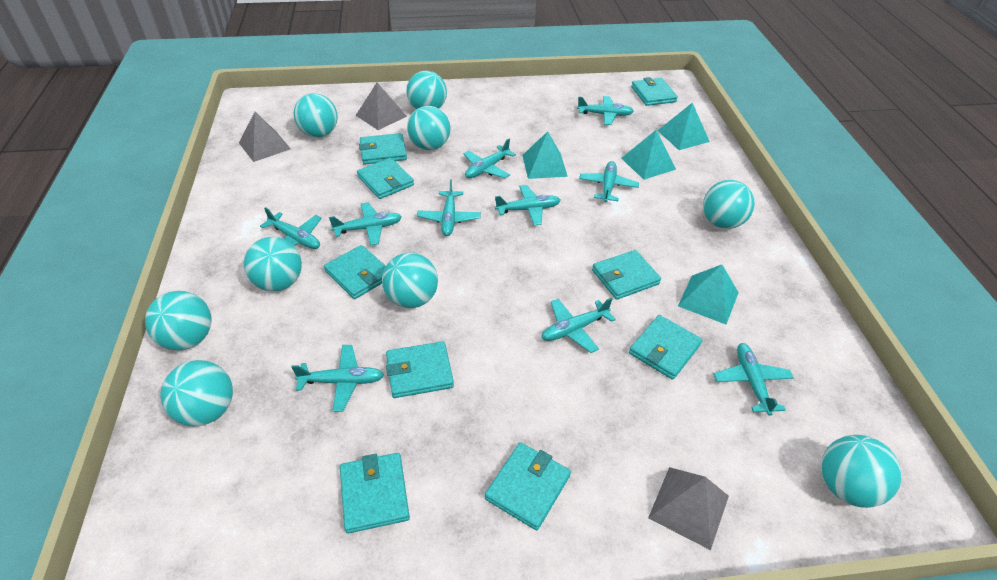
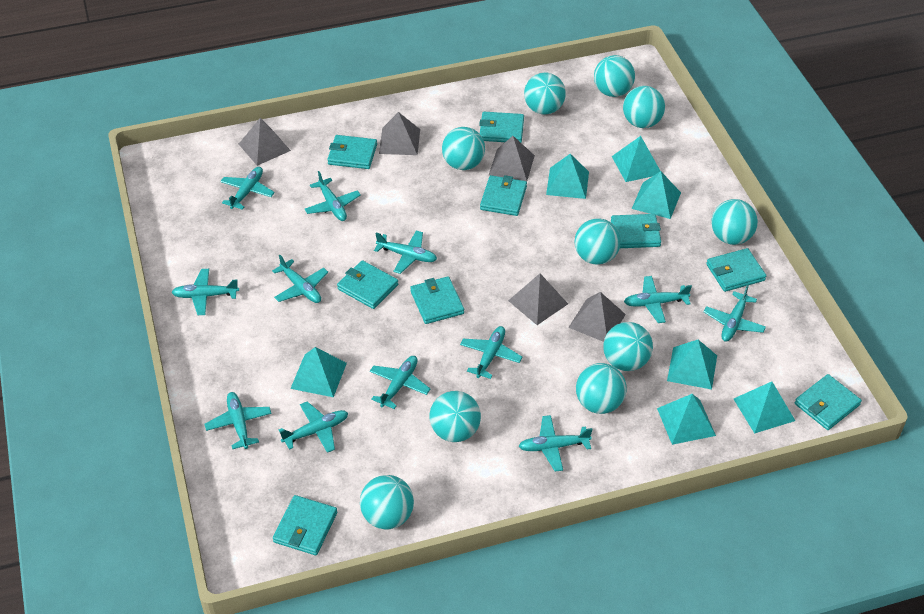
grey pyramid: [239,112,291,162] [355,83,407,130] [648,467,729,550] = 3 -> [239,118,291,166] [379,112,420,155] [489,136,535,181] [508,274,568,325] [568,292,626,342] = 5
turquoise ball: [145,291,211,350] [160,360,233,426] [244,237,302,292] [293,93,338,137] [382,253,438,308] [406,71,447,109] [407,106,450,150] [703,180,755,229] [821,435,902,508] = 9 -> [360,475,414,529] [430,391,481,442] [442,127,485,170] [524,72,566,114] [575,218,621,265] [576,363,627,414] [594,55,635,97] [603,322,653,371] [623,86,665,128] [711,199,758,245] = 10
turquoise plane: [260,207,322,249] [291,345,384,412] [329,202,402,246] [417,180,481,236] [463,139,516,179] [495,185,561,225] [542,298,616,353] [577,96,634,125] [579,161,639,202] [714,343,794,416] = 10 -> [171,269,239,315] [205,392,272,449] [220,167,275,210] [272,255,328,303] [279,401,348,453] [305,171,361,221] [370,356,430,409] [374,231,437,274] [460,326,522,379] [519,415,592,472] [624,276,692,323] [703,285,766,342] = 12
turquoise pyramid: [522,131,568,179] [621,130,676,180] [657,103,710,150] [678,265,739,324] = 4 -> [290,347,347,397] [546,154,589,199] [612,136,660,182] [632,171,681,219] [657,394,716,445] [667,340,717,390] [734,381,795,434] = 7

